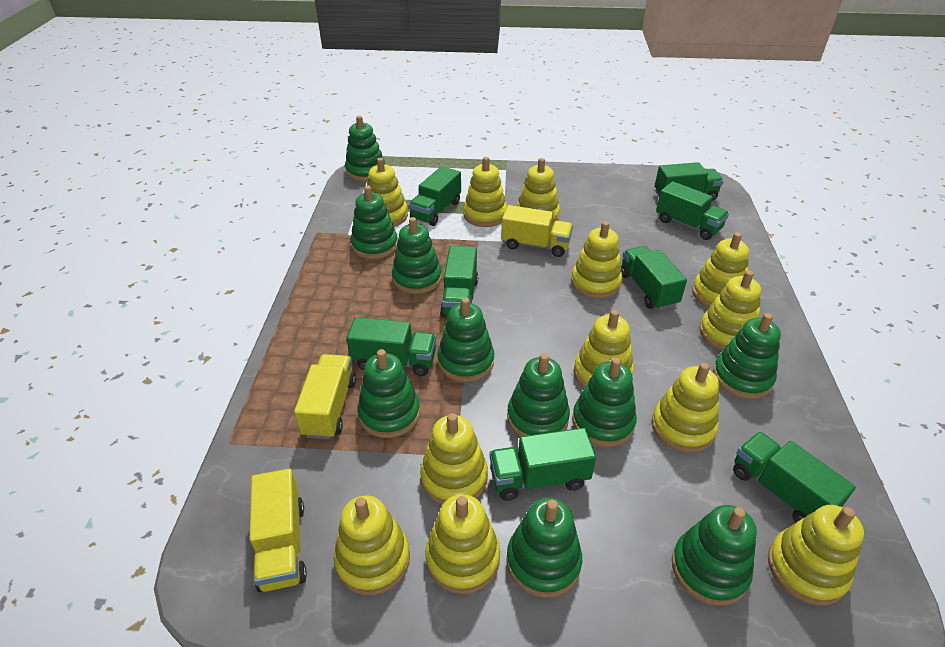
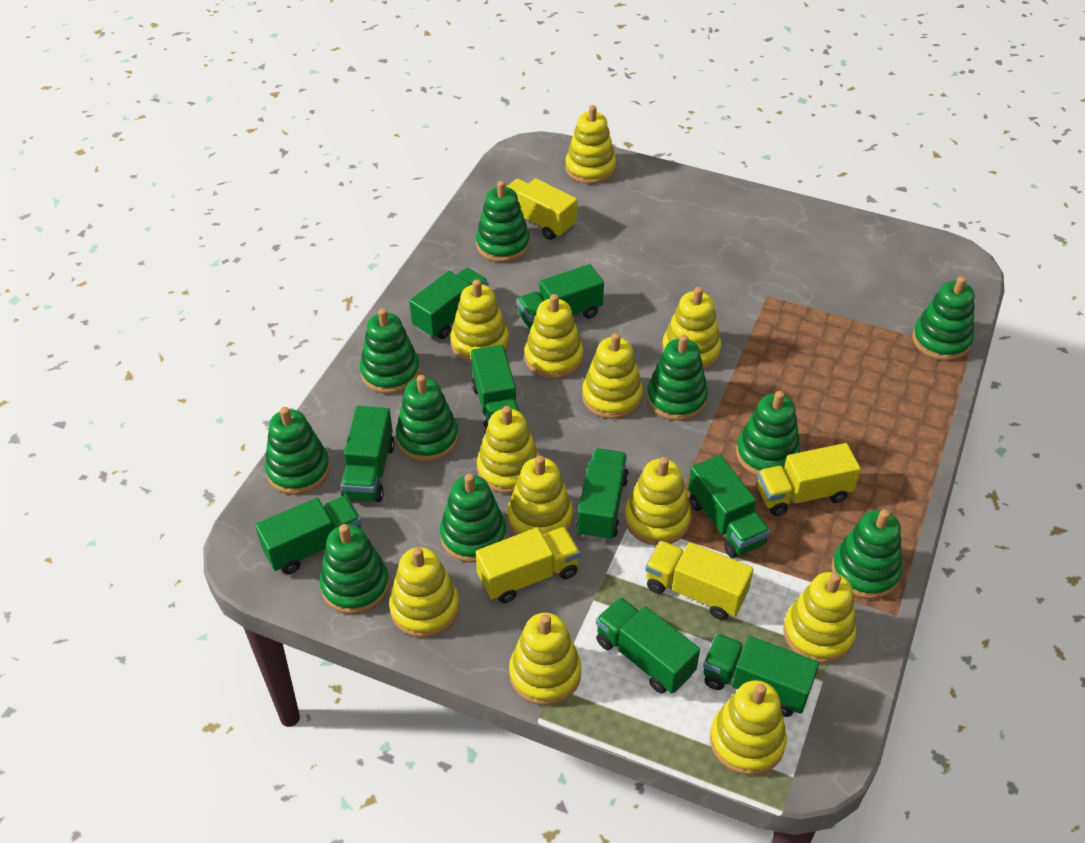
green truck: [346,317,436,376] [409,166,461,226] [440,246,478,317] [489,428,596,501] [621,246,687,310] [655,162,724,201] [656,181,729,240] [733,431,856,523] = 8 -> [255,496,362,574] [341,406,395,502] [409,268,488,339] [471,345,520,434] [517,264,604,330] [576,448,629,541] [596,597,700,694] [688,455,770,558] [703,634,819,717] = 9
yellow truck: [249,469,307,592] [294,354,356,439] [501,205,573,257] = 3 -> [476,527,580,603] [507,178,577,240] [645,541,753,620] [757,443,861,516] = 4

